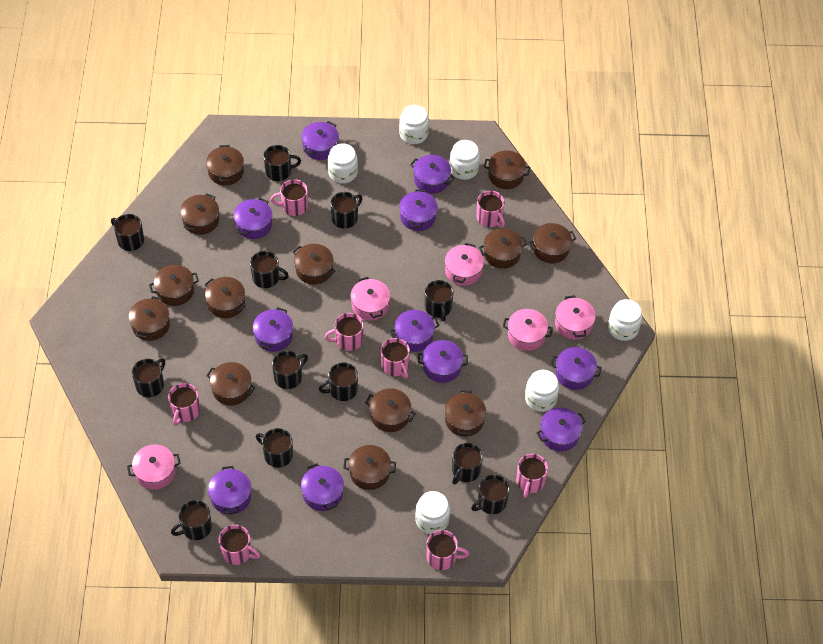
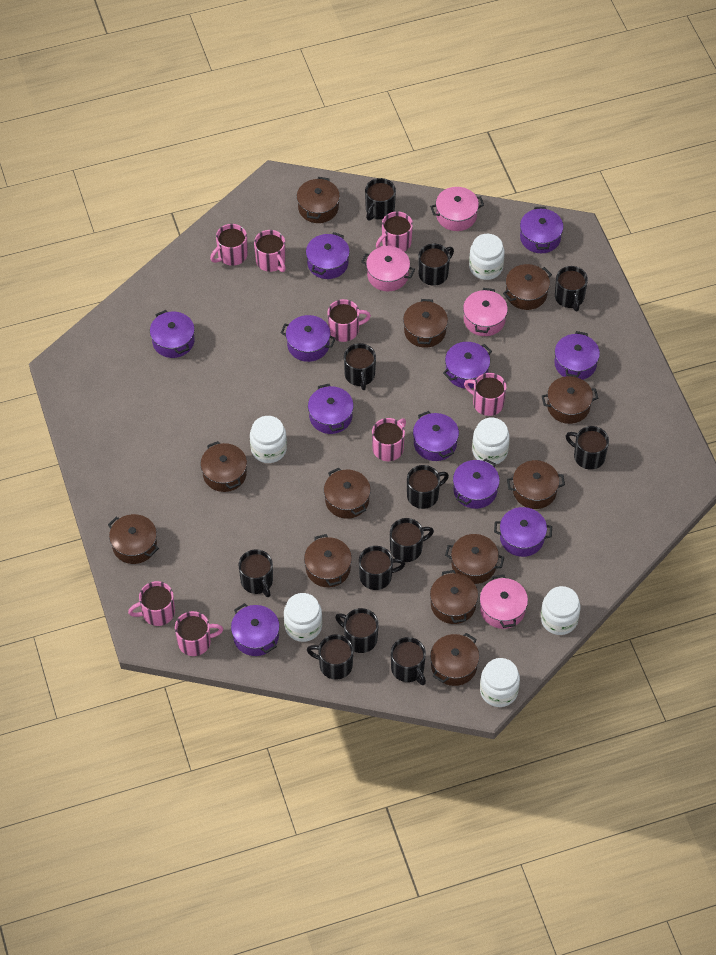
brown pot: [129,296,170,341] [149,265,199,306] [180,193,219,235] [204,277,246,318] [206,145,244,186] [206,362,255,406] [293,244,335,285] [343,445,396,490] [365,388,416,432] [445,390,486,437] [479,228,527,269] [484,150,531,189] [528,223,576,263] = 13 -> [108,514,159,564] [200,441,247,492] [297,177,340,223] [304,534,352,587] [324,468,371,519] [403,299,448,348] [430,570,478,624] [430,633,479,686] [445,534,504,584] [503,264,552,310] [507,460,565,509] [542,376,598,424] = 12
pink pot: [127,444,181,490] [350,277,390,321] [445,243,484,286] [503,309,553,351] [555,295,596,340] = 5 -> [361,246,415,291] [430,187,484,231] [463,288,508,336] [480,575,528,629] = 4

